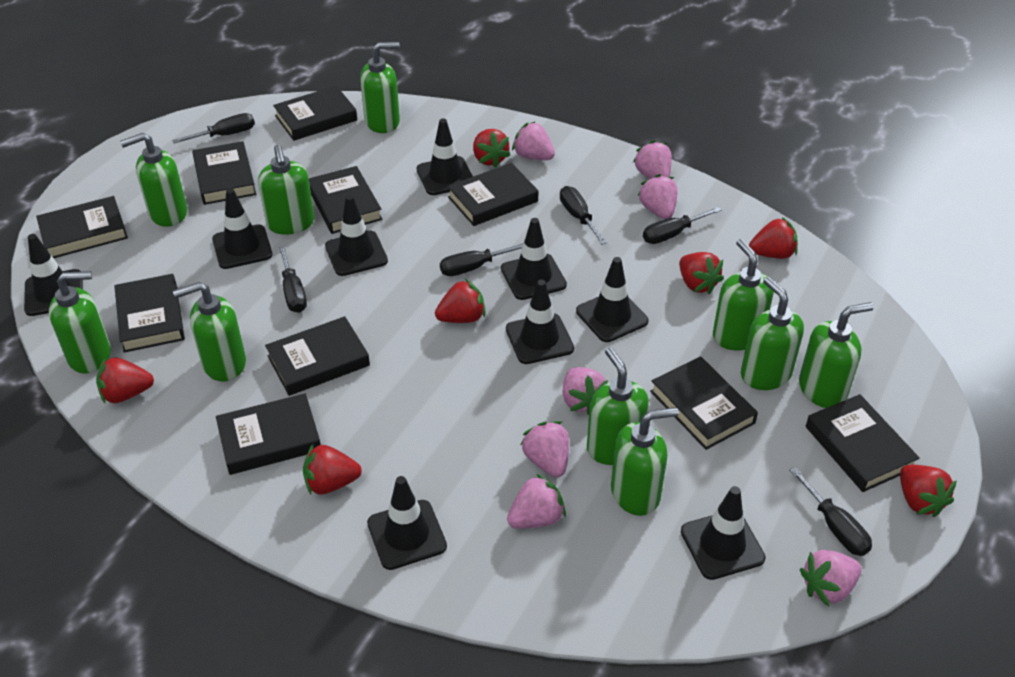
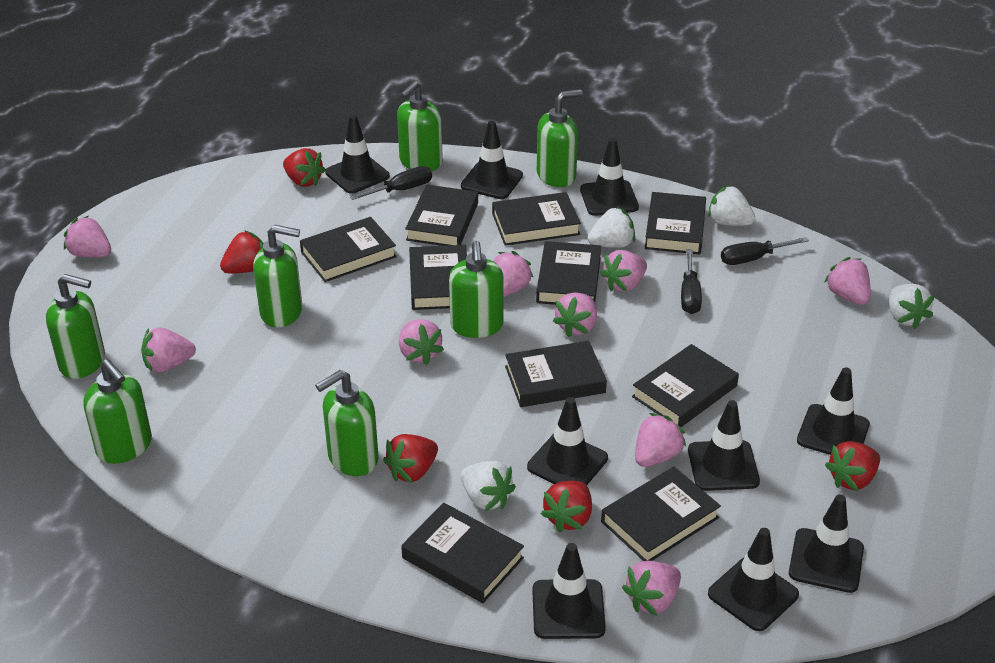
black screwdriver: [172,113,255,144] [278,246,307,313] [440,243,523,276] [560,186,607,245] [643,207,721,244] [789,467,872,556] = 6 -> [350,166,432,200] [681,249,702,314] [721,237,809,265] = 3
green soap dispenser: [49,271,111,374] [120,133,187,227] [173,282,246,382] [258,144,314,235] [360,42,400,133] [587,347,649,465] [611,407,679,516] [713,239,774,351] [741,277,804,390] [799,302,874,408] = 10 -> [46,274,105,379] [83,359,152,464] [253,225,302,327] [315,370,379,476] [397,81,443,171] [449,241,504,338] [537,89,583,187] = 7
pink strawberry: [507,474,566,529] [512,121,555,160] [521,421,569,477] [563,367,608,415] [633,140,672,179] [638,174,678,219] [800,550,862,606] = 7 -> [64,216,111,258] [141,327,196,372] [399,319,444,365] [493,251,534,297] [553,292,597,337] [600,250,647,292] [622,561,681,616] [635,413,686,467] [824,257,871,305] = 9
red strawberry: [96,357,154,403] [303,444,362,495] [435,279,485,323] [473,129,510,168] [679,252,724,294] [749,217,798,259] [900,465,957,517] = 7 -> [220,230,264,273] [283,148,326,187] [383,434,438,483] [541,481,592,532] [825,441,880,491] = 5
white strawberry: none = 0 -> [461,461,516,511] [587,206,635,248] [708,185,755,226] [889,284,935,329] = 4

